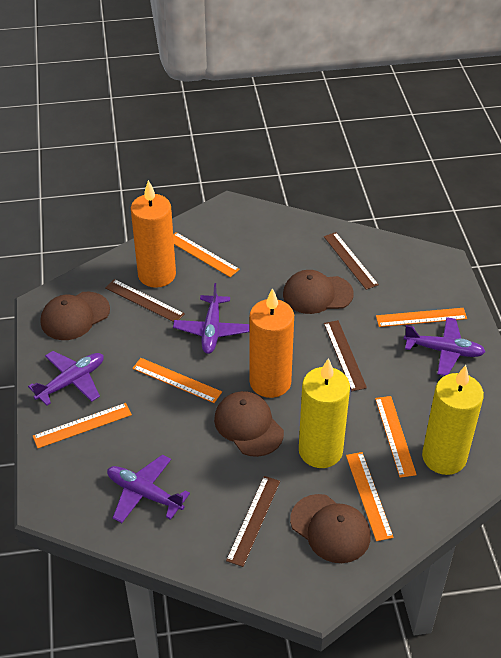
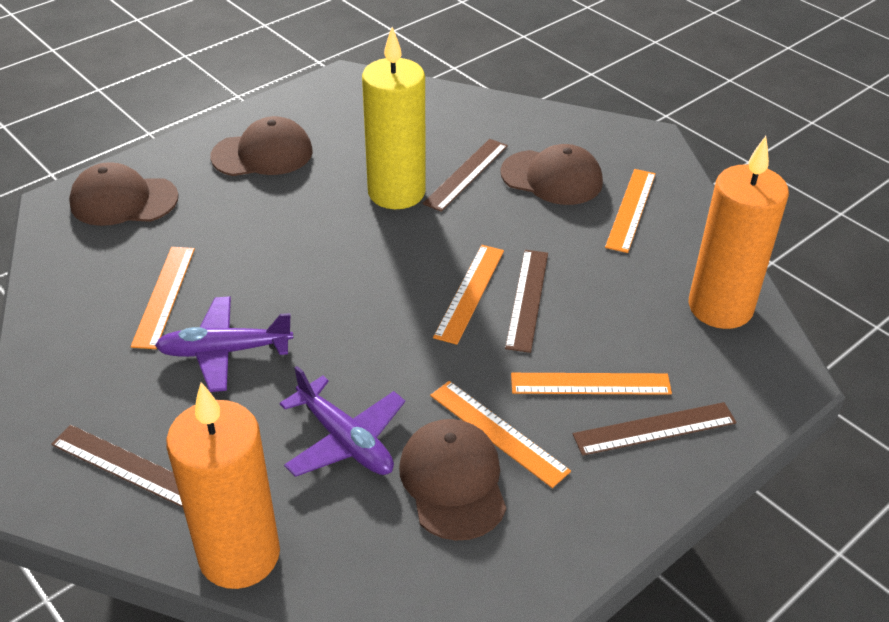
orange ruler: [33,403,132,448] [132,358,222,403] [173,232,240,277] [346,452,394,541] [375,396,417,478] [376,308,467,327] = 6 -> [131,247,195,349] [430,381,571,488] [433,245,504,345] [511,373,672,395] [605,169,656,253] = 5
purple plane: [28,351,104,406] [107,455,190,523] [173,283,249,354] [404,317,486,376] = 4 -> [155,296,293,392] [280,366,405,477] = 2
yellow candle: [299,358,350,468] [422,365,484,475] = 2 -> [362,27,426,209] = 1

